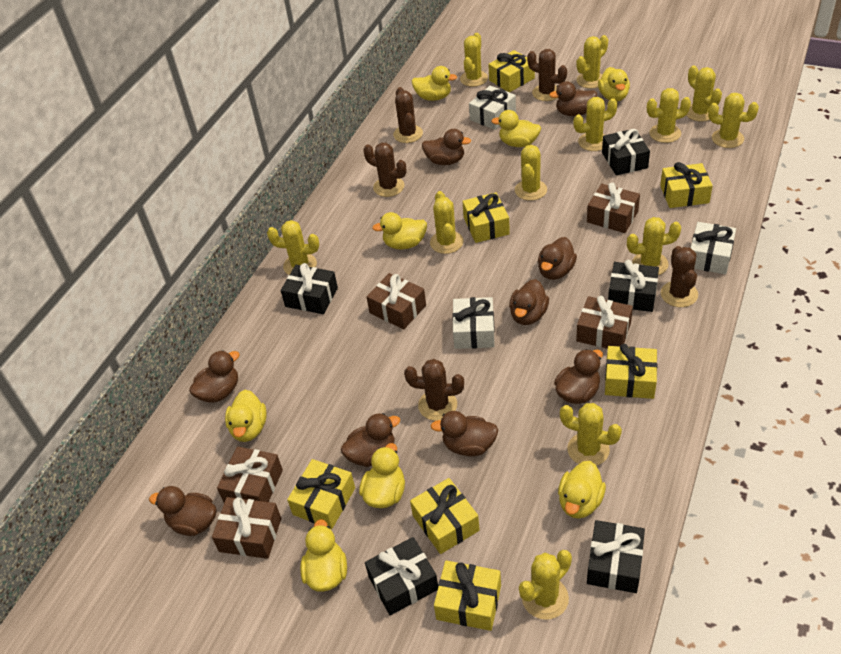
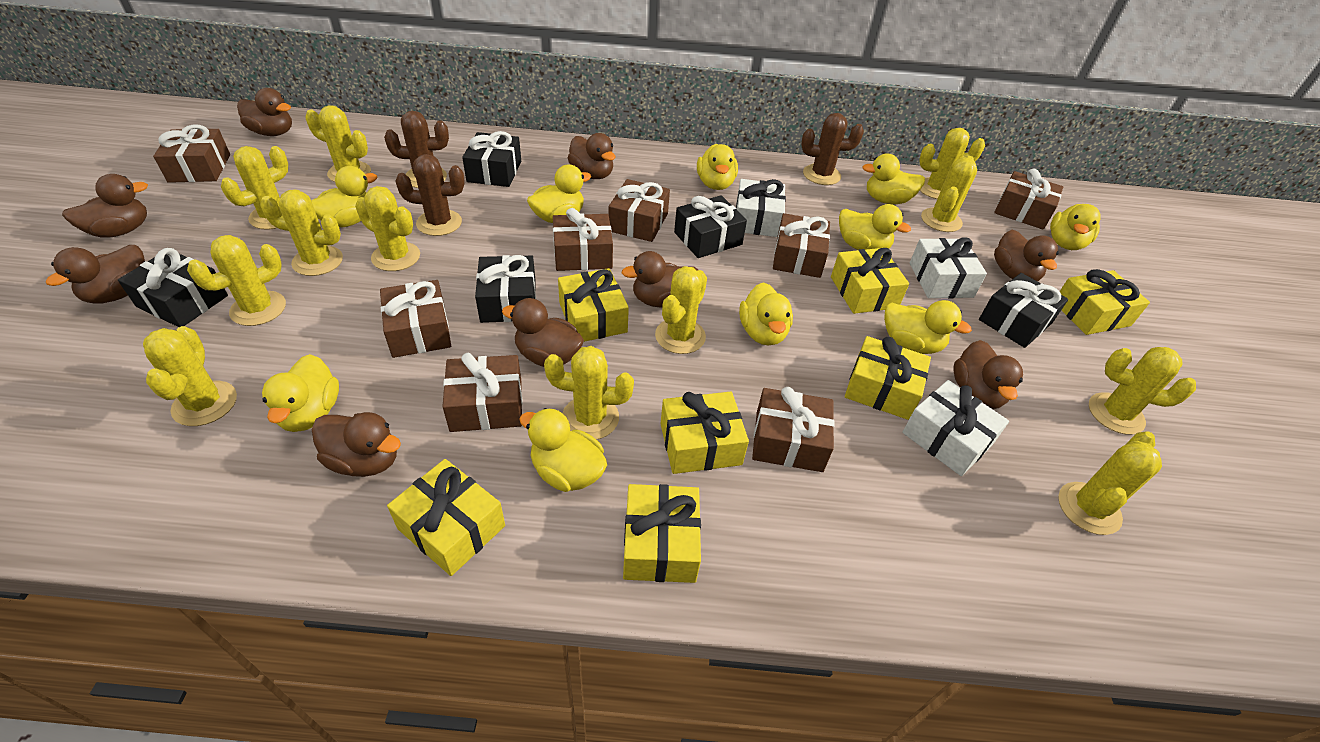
brown cactus: [363,143,406,197] [393,87,423,143] [404,359,464,421] [527,49,567,101] [661,246,698,307] = 5 -> [384,111,449,188] [396,154,465,236] [801,113,864,185] = 3
brown gift: [212,497,281,559] [217,447,283,503] [366,273,426,329] [576,296,633,349] [587,182,640,233] = 5 -> [153,124,230,183] [380,280,451,358] [442,353,523,432] [553,208,613,271] [609,179,670,242] [752,387,835,472] [773,213,830,278] [994,168,1063,230] = 8
yellow duck: [225,390,266,442] [300,519,347,592] [359,443,405,508] [372,212,427,249] [412,66,457,101] [491,110,541,147] [558,461,606,519] [598,67,630,102] = 8 -> [262,354,339,432] [311,166,377,228] [520,408,607,492] [527,164,591,223] [697,144,738,190] [739,282,793,346] [839,204,911,250] [862,153,925,204] [884,300,972,354] [1050,204,1101,250] = 10

